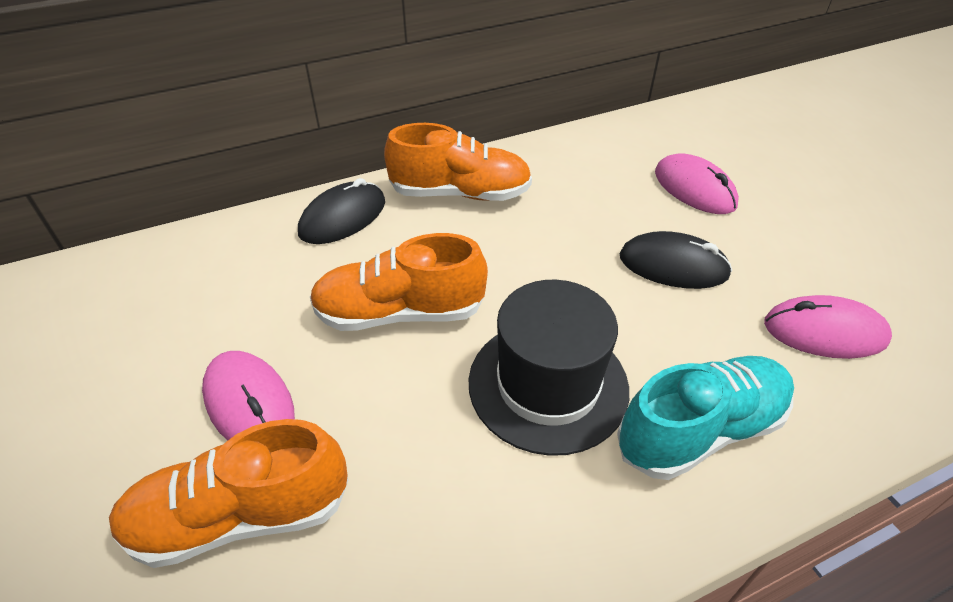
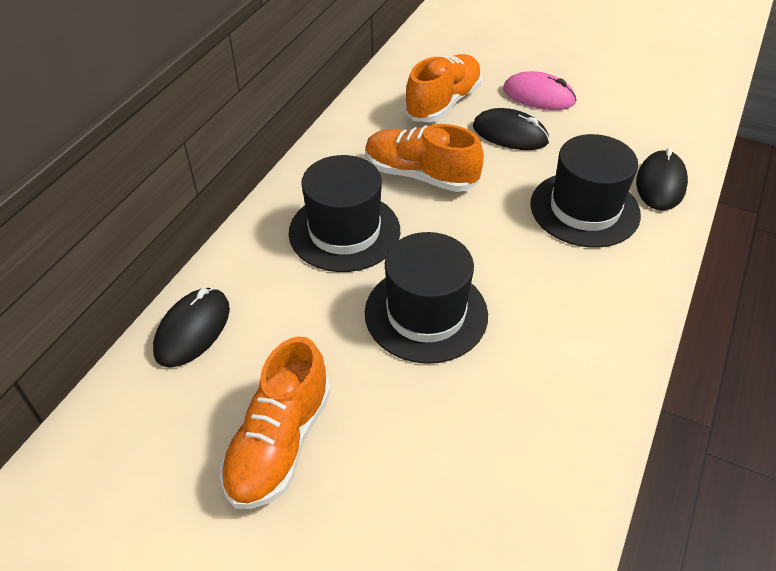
black hat: [469,280,629,456] = 1 -> [289,155,400,272] [365,232,488,364] [530,134,641,248] = 3
black mouse: [298,178,385,244] [619,231,732,289] = 2 -> [153,288,230,368] [473,108,549,150] [636,148,688,211] = 3
pink mouse: [202,351,295,440] [655,154,739,214] [764,295,892,359] = 3 -> [503,71,577,110] = 1
turquoise shoe: [617,356,794,480] = 1 -> none = 0

